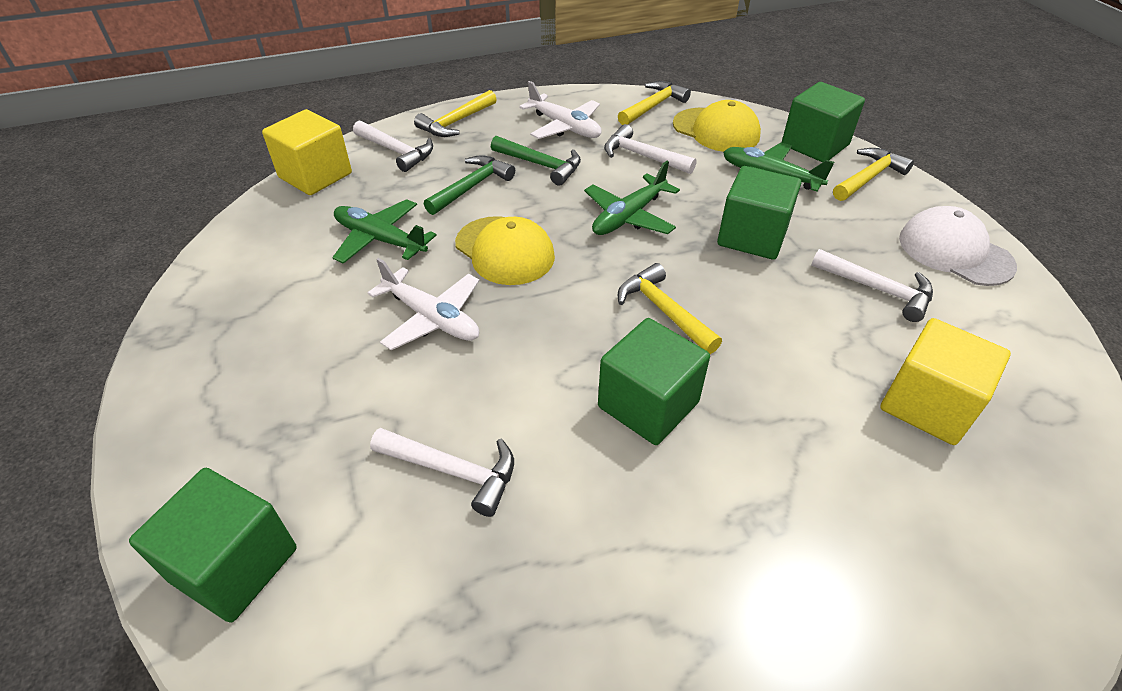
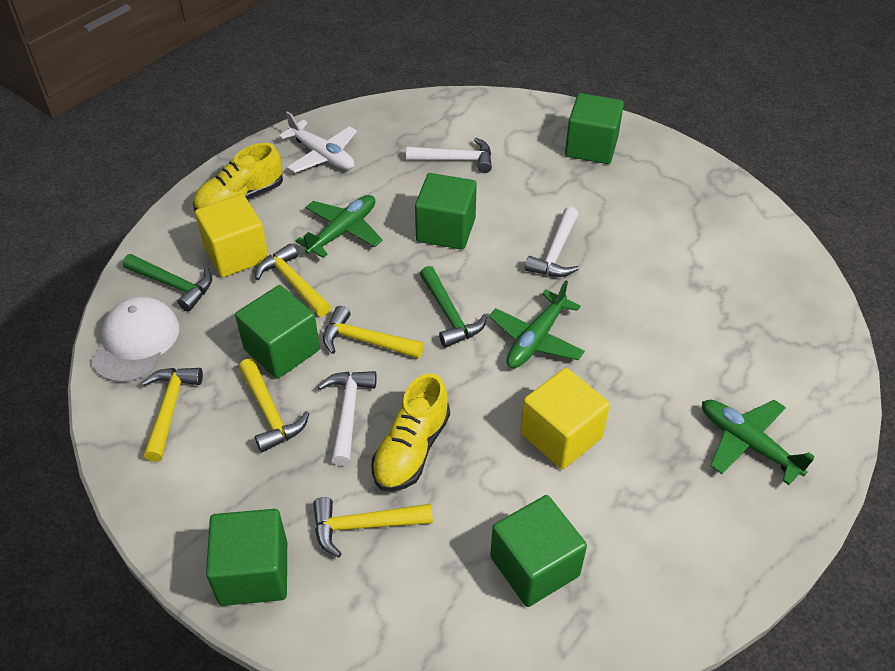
green cube: [129,468,297,623] [598,318,710,445] [717,166,801,260] [782,82,865,162] = 4 -> [206,509,287,606] [235,285,320,379] [415,173,477,250] [490,495,587,607] [565,93,624,164] = 5
white hammer: [353,121,433,172] [370,428,514,517] [604,124,696,174] [811,249,933,322] = 4 -> [318,371,377,466] [406,138,492,173] [525,207,579,277] = 3
white plane: [368,258,480,350] [519,81,602,139] = 2 -> [279,111,357,173] = 1
yellow cap: [455,216,555,285] [673,100,761,152] = 2 -> none = 0
yellow hammer: [414,90,497,137] [618,81,691,125] [618,263,722,354] [833,148,914,201] = 4 -> [142,368,203,462] [239,358,309,452] [255,244,331,317] [313,497,433,558] [323,306,424,359] = 5
yellow shoe: none = 0 -> [193,143,283,211] [372,373,450,492] = 2

